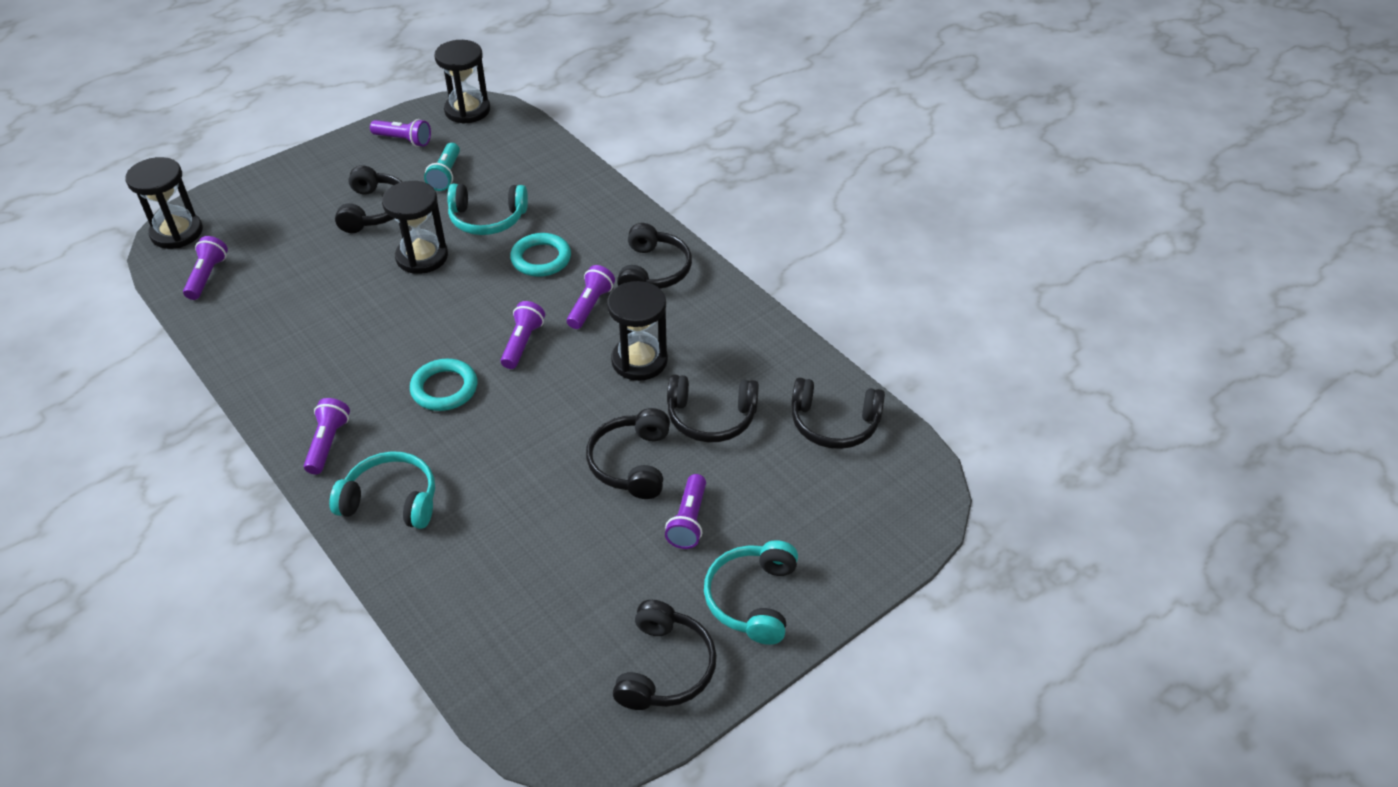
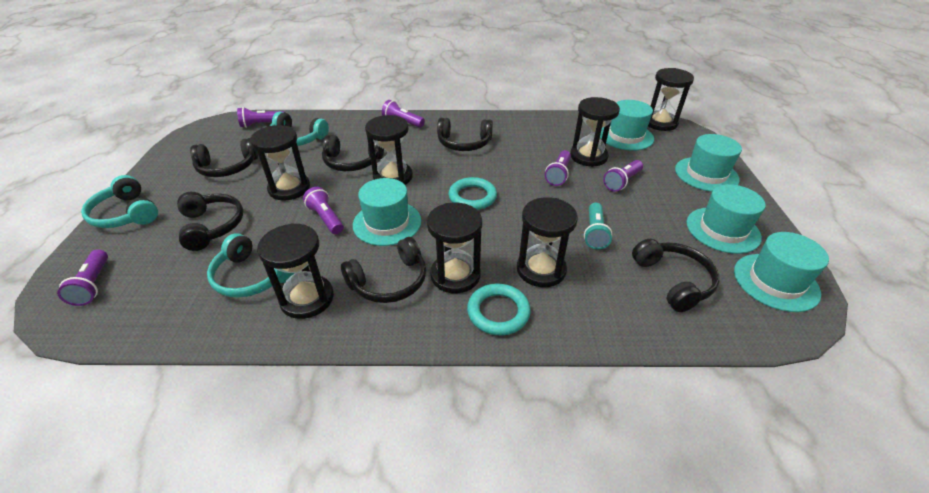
black hourglass: [125,157,203,249] [382,181,448,274] [434,40,490,124] [607,281,668,381] = 4 -> [250,125,310,200] [257,223,334,319] [365,115,413,185] [427,203,482,293] [517,197,578,287] [570,97,620,167] [648,68,694,131] = 7
turquoise hat: none = 0 -> [353,178,421,246] [600,100,654,151] [675,134,742,192] [687,184,765,254] [734,232,829,312] = 5

